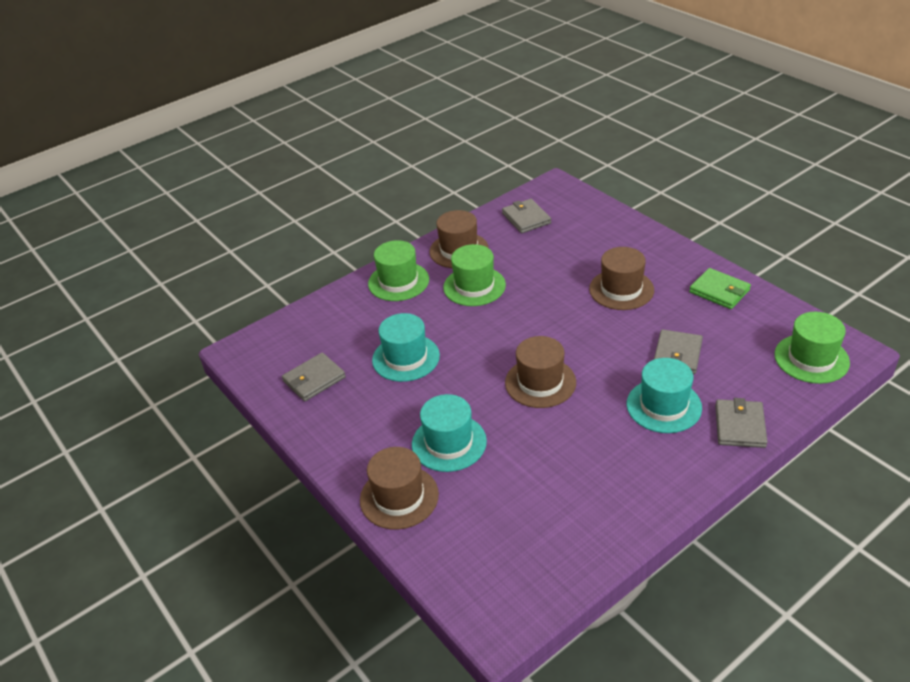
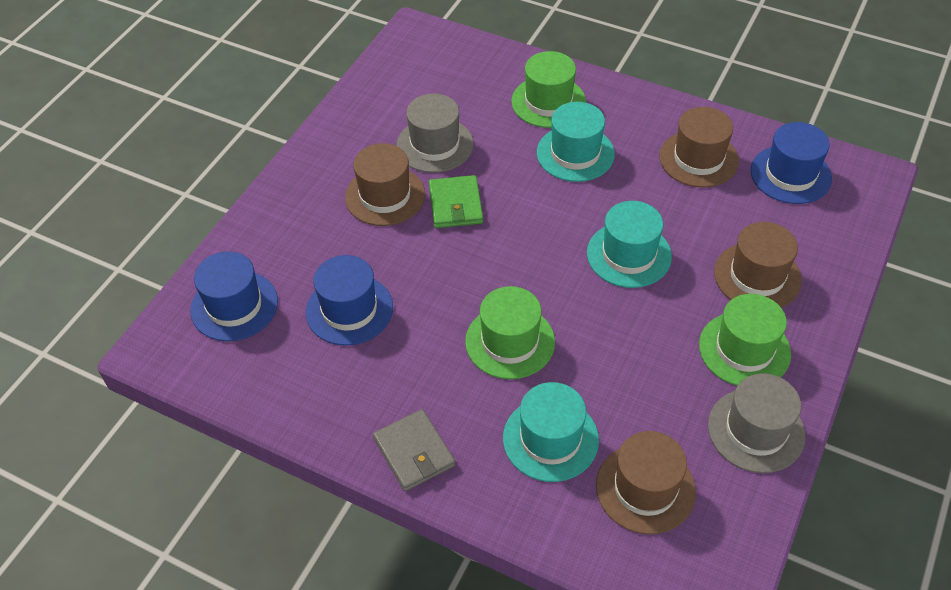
blue hat: none = 0 -> [190,251,278,341] [306,255,393,346] [751,122,832,204] = 3
grey hat: none = 0 -> [396,93,474,173] [708,373,805,473] = 2
grey wallet: [282,353,346,401] [502,199,551,233] [654,329,703,374] [715,398,768,448] = 4 -> [373,409,456,491] = 1

